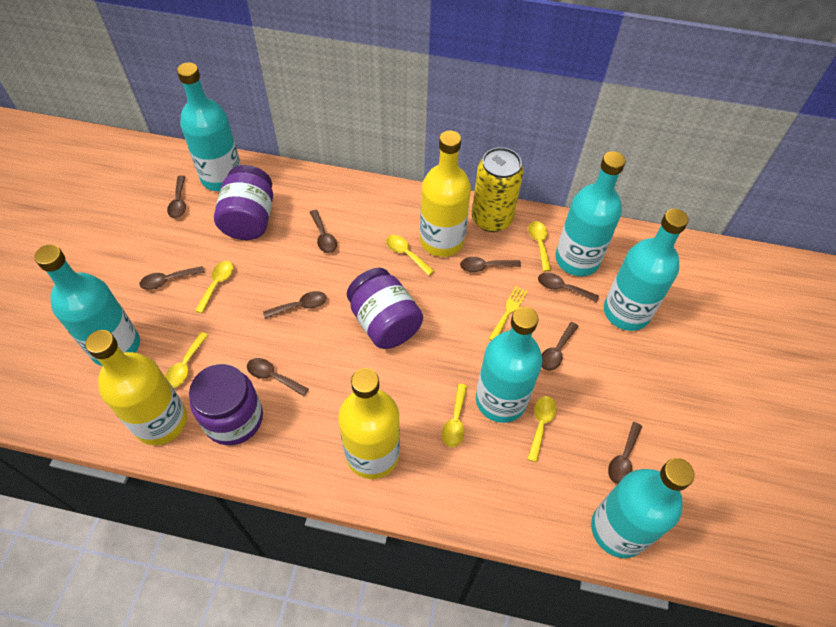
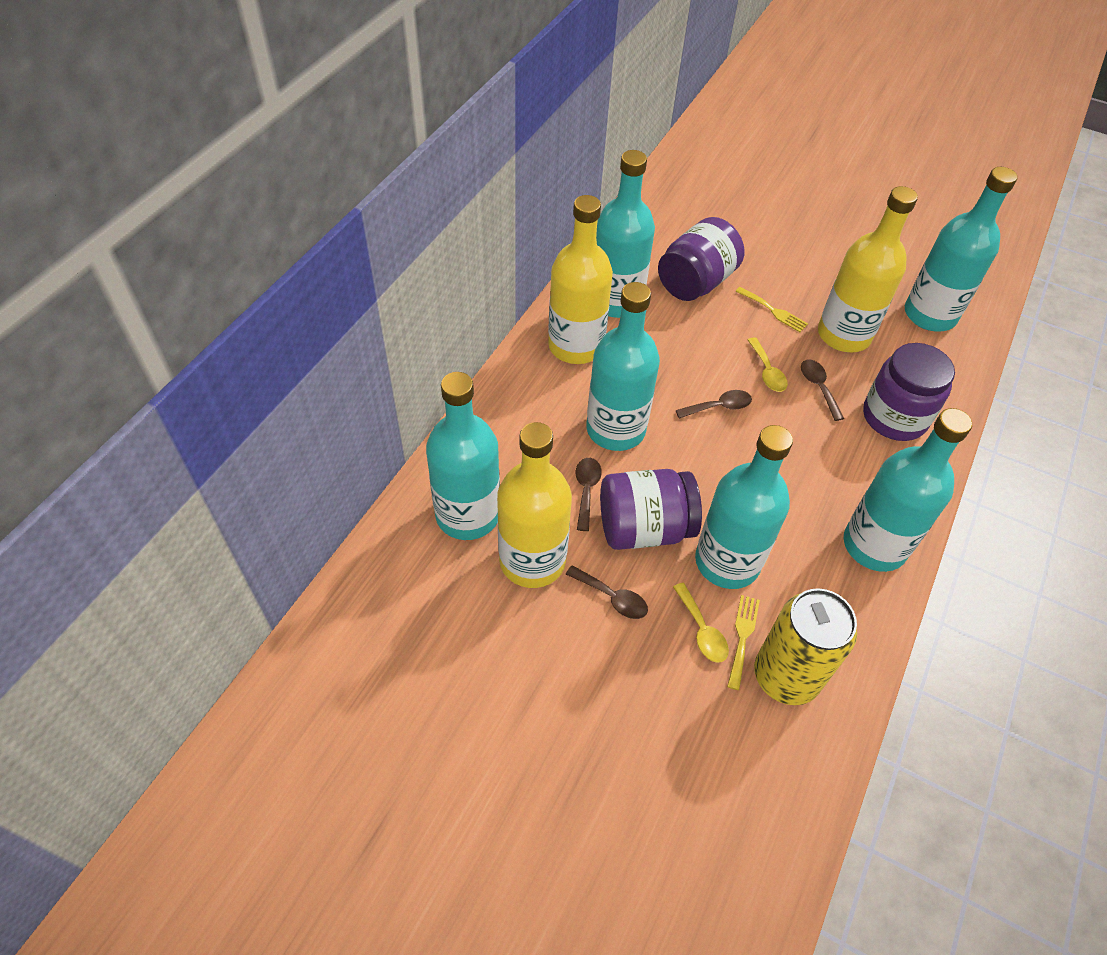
brown spoon: [139,266,204,290] [167,175,186,218] [247,358,309,396] [263,291,326,319] [309,210,337,253] [460,257,521,272] [538,273,599,302] [542,322,579,371] [608,422,642,484] = 9 -> [566,565,648,619] [576,458,602,531] [676,390,752,419] [801,360,844,421] = 4
yellow fork: [488,286,528,340] = 1 -> [727,595,760,690] [735,287,808,332] = 2
yellow spoon: [165,332,208,388] [195,261,233,313] [386,235,434,276] [442,384,467,447] [527,396,557,462] [528,221,551,271] = 6 -> [673,583,729,663] [748,337,788,392] = 2

